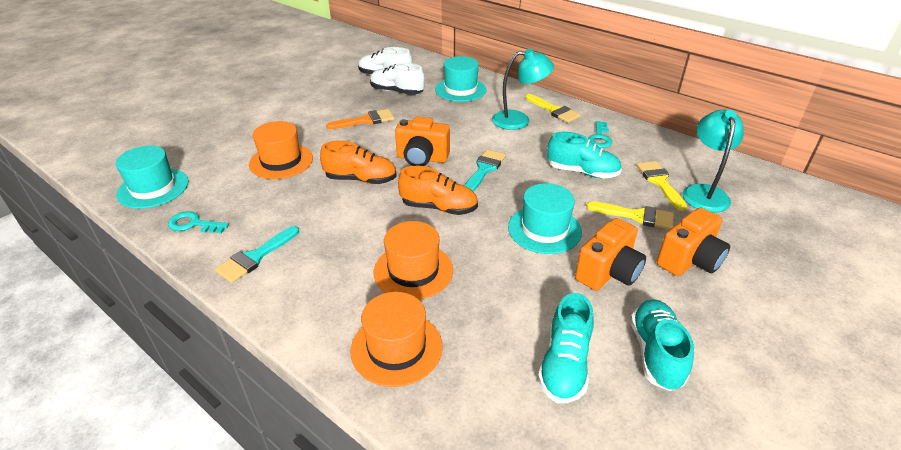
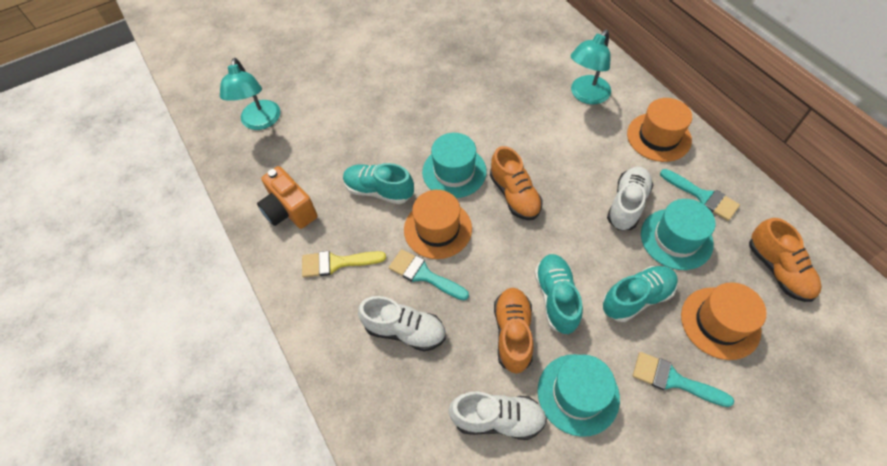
orange brush: [326,109,394,129] = 1 -> none = 0
orange camera: [395,116,450,166] [575,218,646,291] [657,207,730,276] = 3 -> [257,166,318,229] = 1
orange shoe: [320,141,397,184] [398,166,478,215] = 2 -> [490,146,543,220] [494,288,533,374] [749,218,822,302] = 3
turquoise brush: [215,226,299,283] [464,149,506,192] = 2 -> [389,249,469,301] [633,352,734,407] [660,169,740,221] = 3
turquoise key: [168,211,229,234] [588,121,612,148] = 2 -> none = 0
white shoe: [358,47,413,75] [370,63,425,95] = 2 -> [358,296,446,352] [449,391,547,440] [607,167,653,230] = 3
yellow brush: [525,94,581,123] [586,201,674,229] [636,161,687,211] = 3 -> [302,251,386,278] = 1

